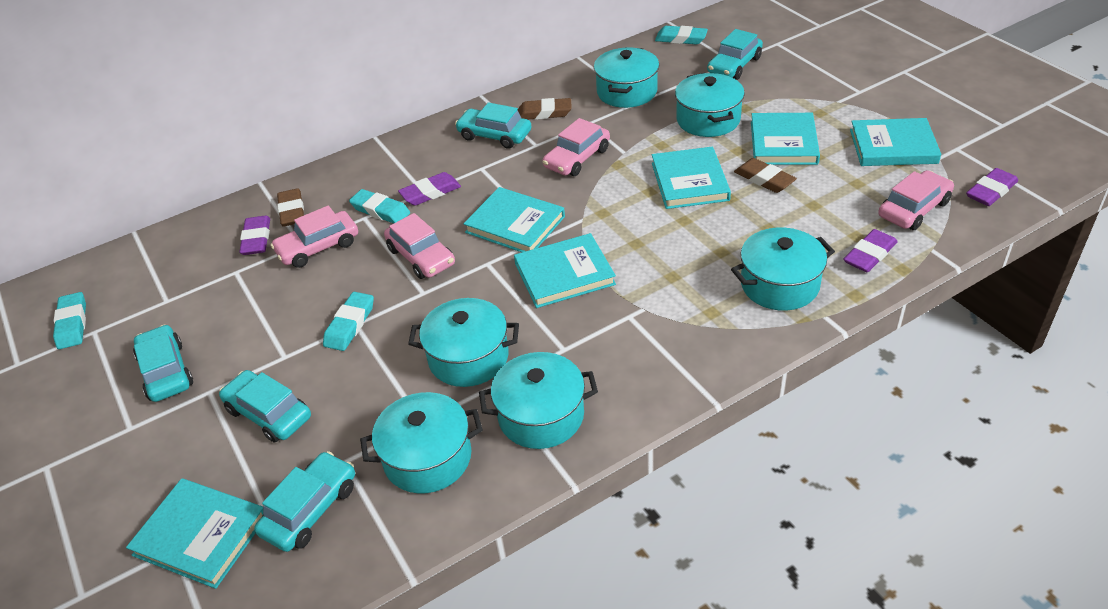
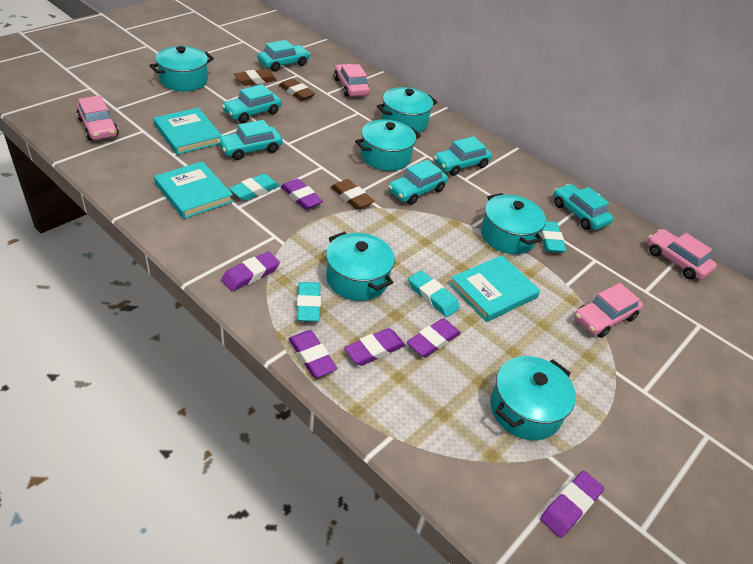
purple eraser: [239,216,270,255] [398,172,461,206] [844,229,898,272] [966,168,1018,206] = 4 -> [221,252,280,291] [281,179,323,210] [288,330,338,378] [344,328,405,366] [407,318,461,358] [540,471,604,538] = 6
turquoise book: [126,478,263,589] [464,187,565,252] [514,233,616,308] [652,147,731,209] [751,113,820,165] [850,118,941,166] = 6 -> [153,108,222,155] [154,161,233,219] [450,255,540,322] = 3
turquoise car: [133,325,193,402] [219,370,311,442] [254,451,355,552] [455,102,532,149] [707,29,763,80] = 5 -> [217,120,282,160] [222,84,282,123] [257,40,310,72] [388,160,448,205] [433,136,492,176] [553,184,613,230] = 6

